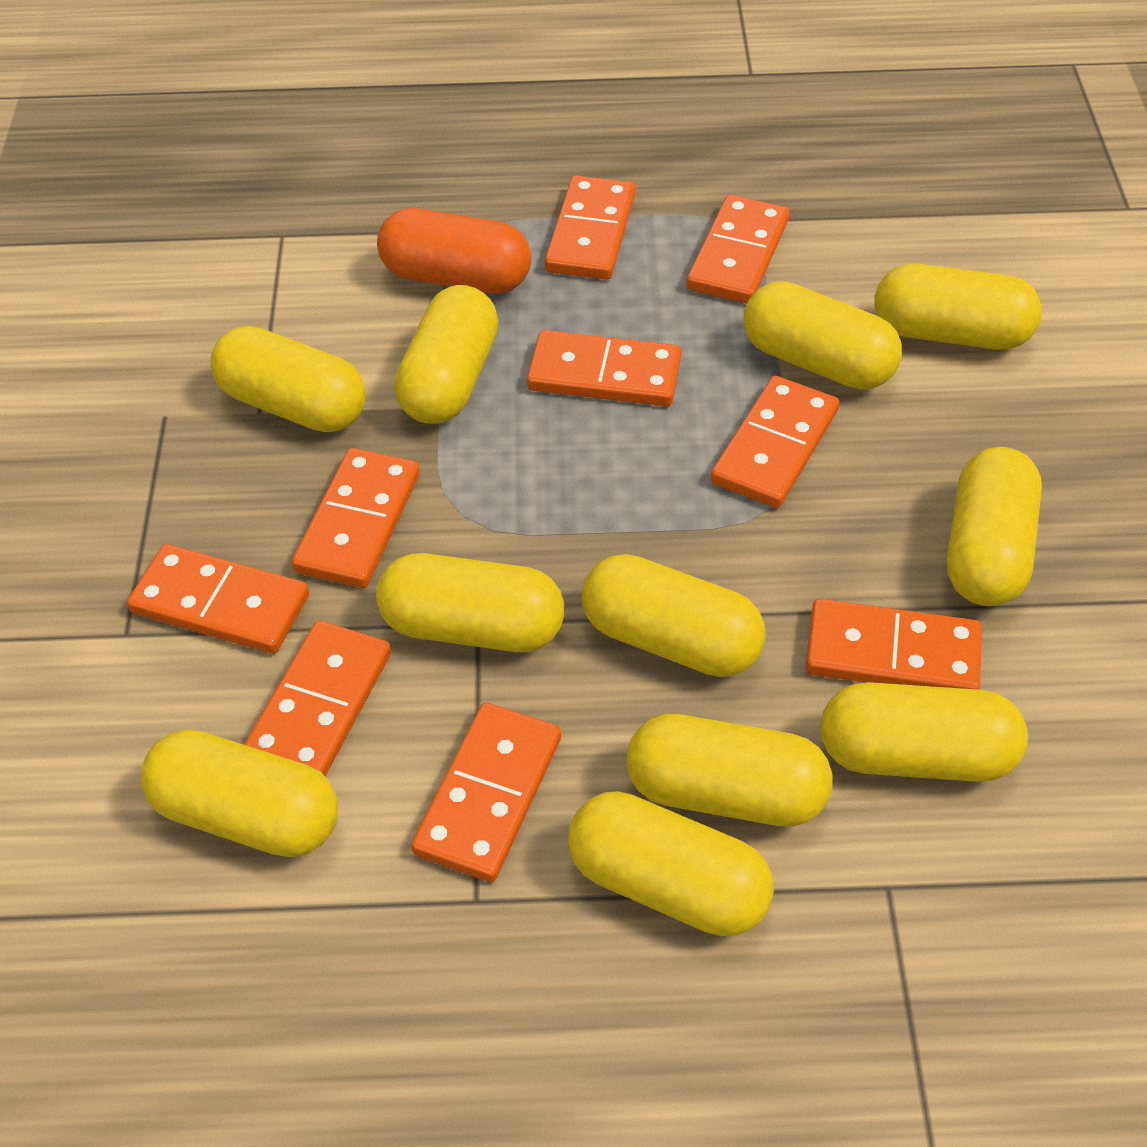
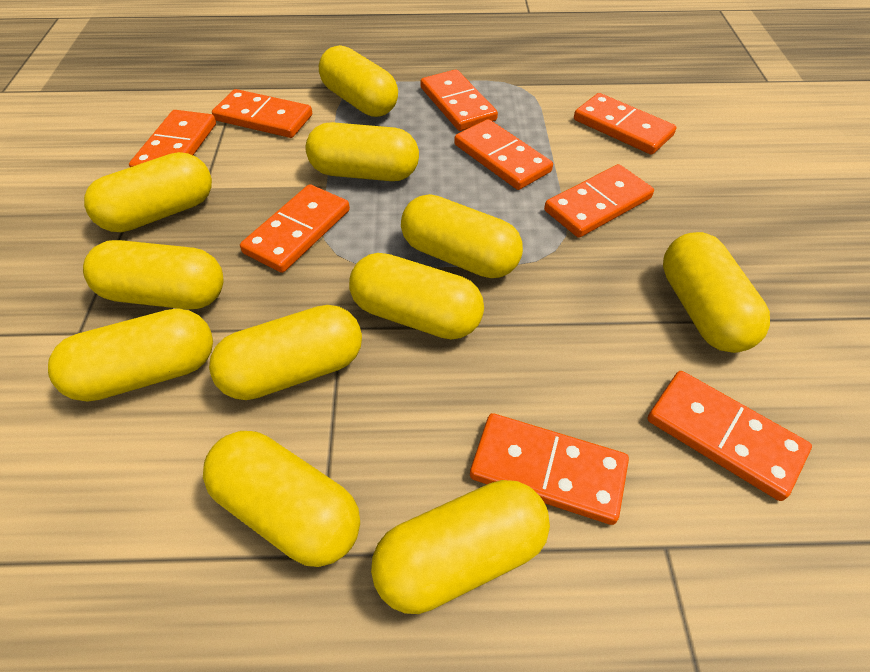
orange capsule: [377,208,531,293] = 1 -> none = 0

